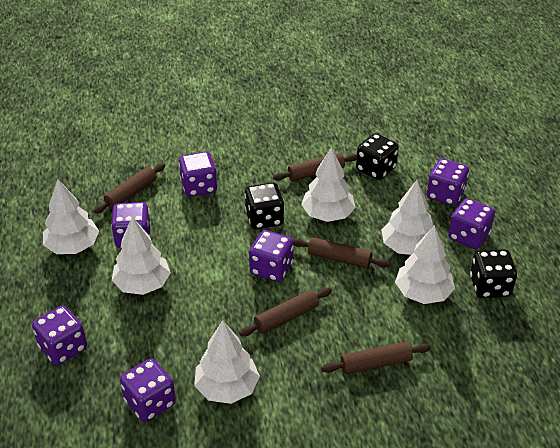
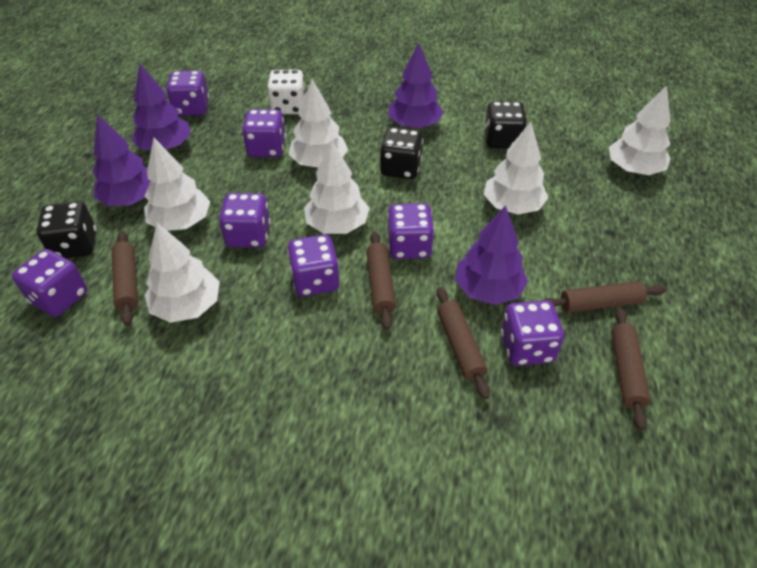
purple tree: none = 0 -> [92,114,151,206] [131,64,191,151] [388,43,444,129] [455,205,528,305] = 4
white dice: none = 0 -> [267,70,306,114] = 1

